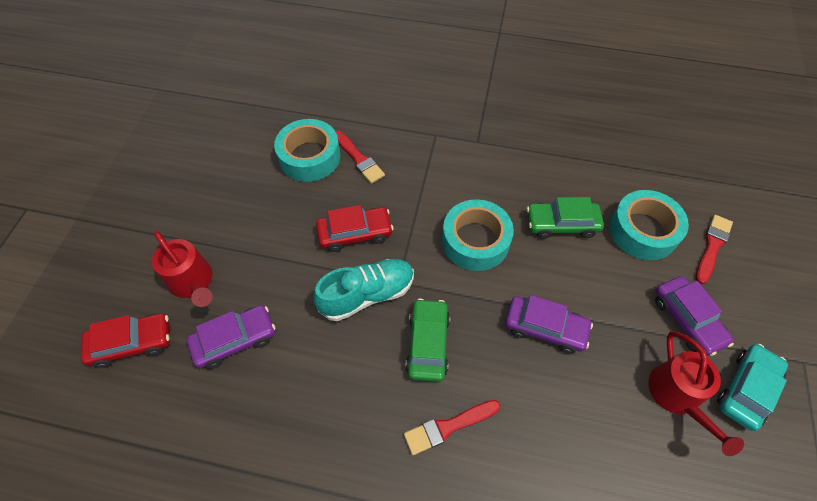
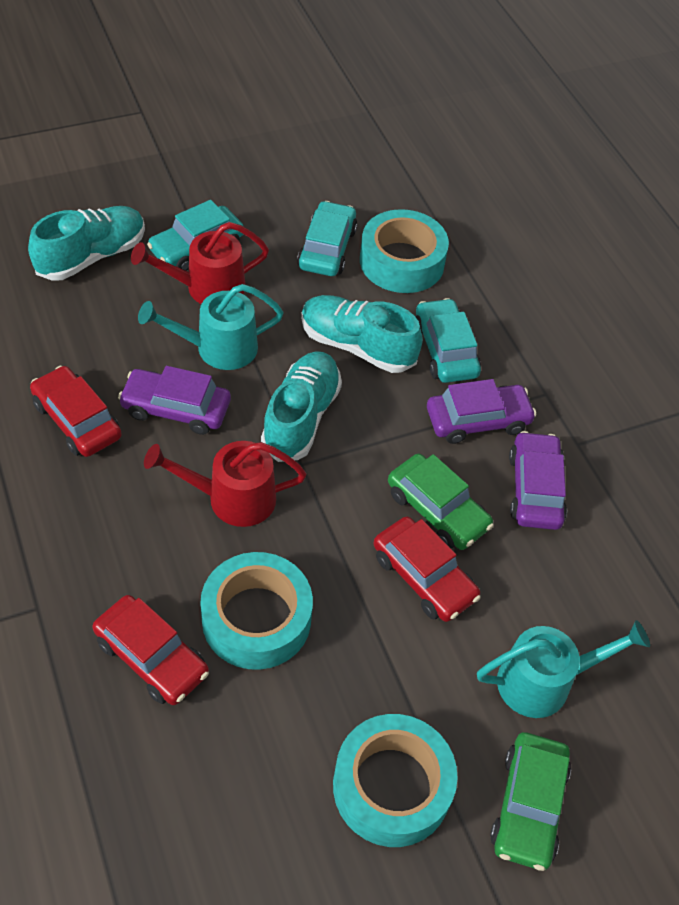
red brush: [335,131,385,184] [404,400,500,455] [696,215,733,284] = 3 -> none = 0
red car: [81,313,170,368] [316,205,393,252] = 2 -> [30,366,122,457] [92,595,209,705] [373,516,481,622] = 3
turquoise car: [717,344,788,431] = 1 -> [147,200,244,271] [297,201,357,276] [415,298,481,383] = 3
turquoise shoe: [313,259,414,321] = 1 -> [28,206,145,281] [261,351,342,462] [301,295,423,373] = 3
turquoise watering can: none = 0 -> [138,284,283,370] [477,620,650,718] = 2

